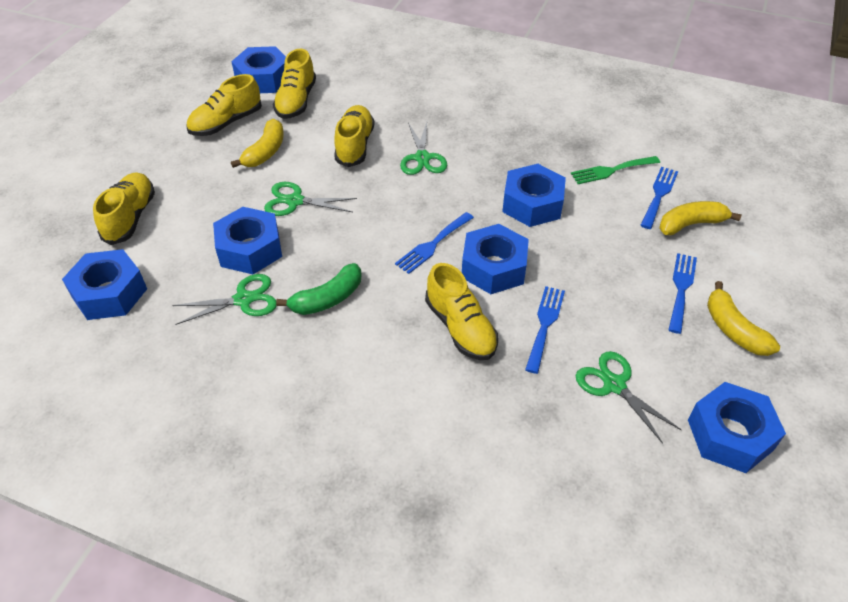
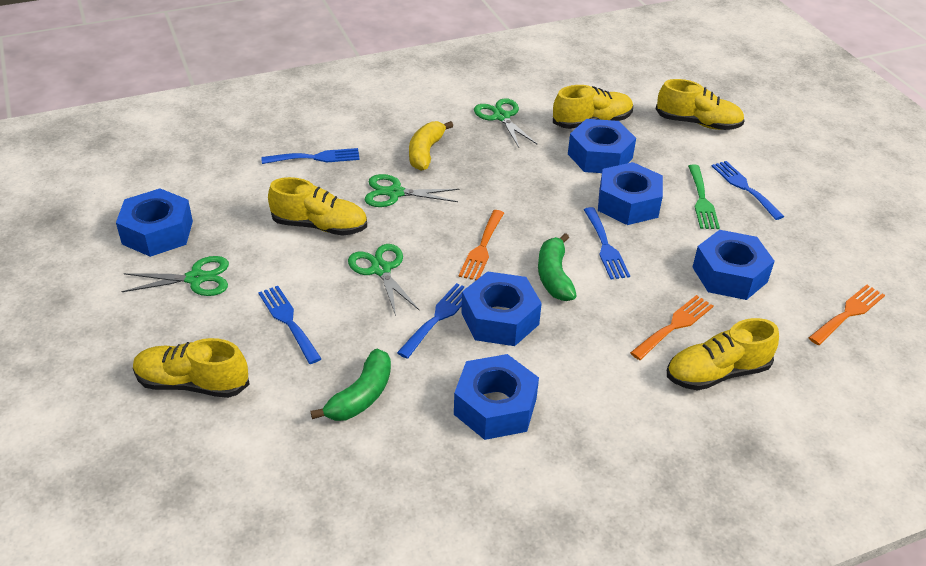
blue fork: [395,212,474,274] [525,286,565,374] [640,167,678,229] [669,253,697,334] = 4 -> [258,286,322,364] [261,148,360,164] [397,283,467,359] [584,207,630,279] [712,161,784,220] = 5
green banana: [276,263,362,315] = 1 -> [310,349,391,421] [538,233,577,301] = 2
orange fork: none = 0 -> [459,210,504,281] [630,295,713,360] [809,285,885,345] = 3
yellow banana: [231,119,284,168] [659,201,742,235] [707,281,780,356] = 3 -> [409,121,453,171] = 1

